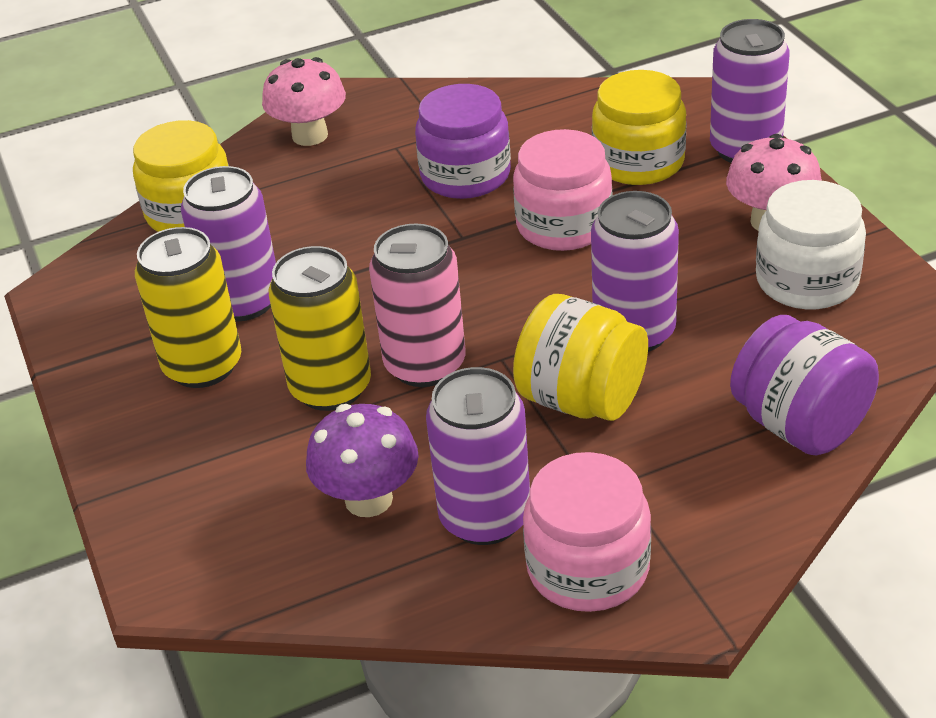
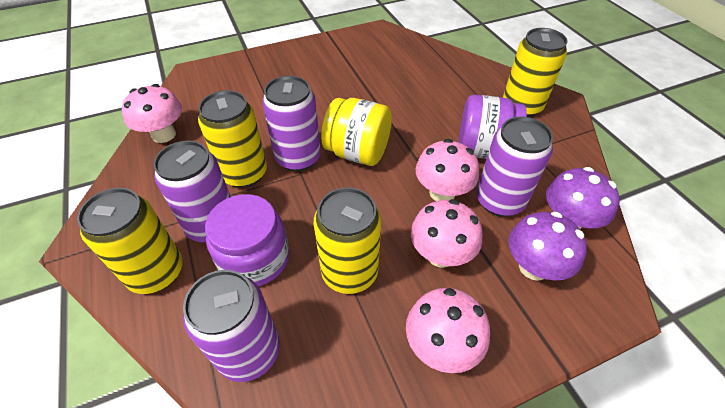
pink can: [369,223,466,387] = 1 -> none = 0
pink jar: [513,129,612,251] [523,452,651,612] = 2 -> none = 0
pink mushroom: [262,57,346,146] [726,134,822,231] = 2 -> [122,84,182,143] [406,288,490,373] [411,199,483,268] [415,139,479,201] = 4
purple mushroom: [306,404,419,517] = 1 -> [509,212,587,281] [546,167,620,230] = 2
white jar: [756,180,866,309] = 1 -> none = 0
yellow can: [135,227,241,388] [269,246,371,411] = 2 -> [77,188,183,294] [198,90,267,188] [314,187,381,294] [503,28,568,117] = 4
yellow jar: [133,120,229,232] [513,294,648,421] [592,70,686,185] = 3 -> [321,98,392,166] = 1

